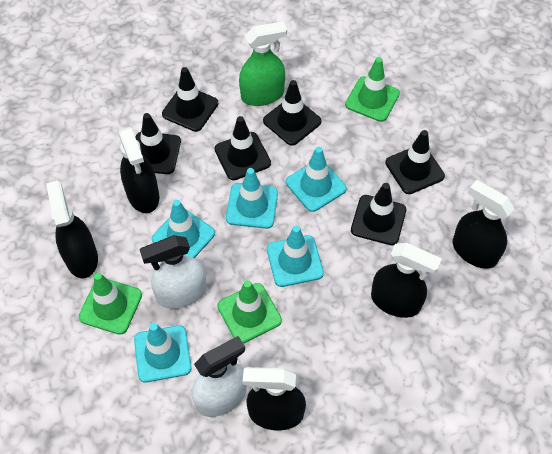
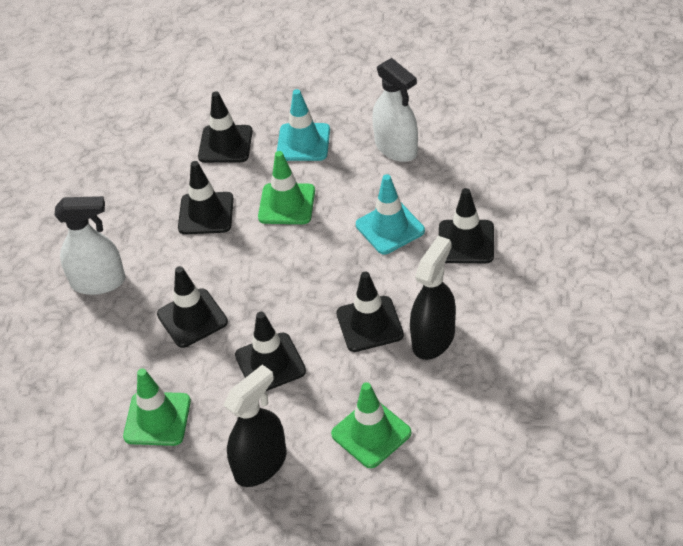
black spray bottle: [46,181,98,278] [118,127,159,213] [243,367,306,430] [371,243,442,318] [453,180,514,269] = 5 -> [224,365,287,487] [410,236,456,360] = 2
green spray bottle: [239,21,287,106] = 1 -> none = 0
turquoise traffic cone: [134,323,192,382] [152,200,215,258] [226,168,278,229] [267,226,324,287] [286,147,347,212] = 5 -> [277,89,330,161] [356,174,425,254] = 2

